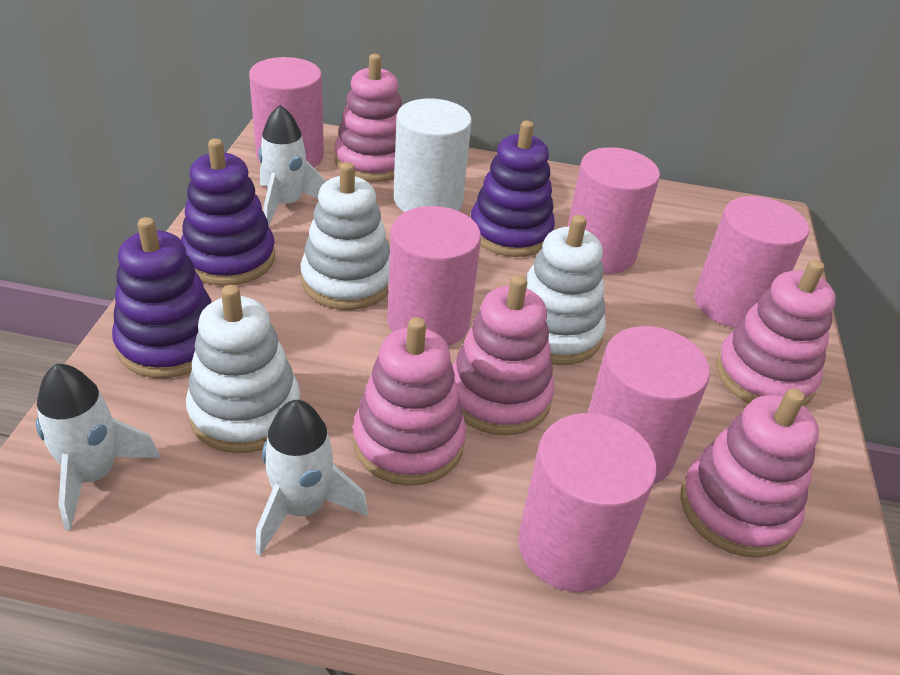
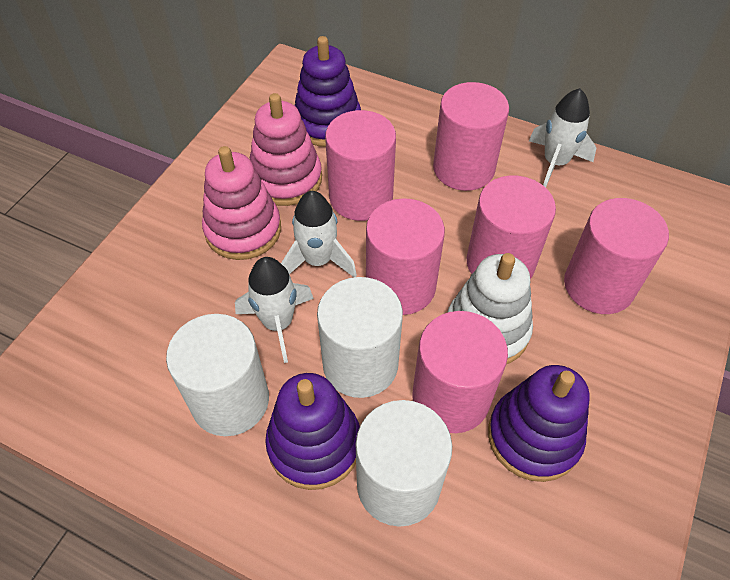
pink stacking toy: [334,54,402,182] [353,317,466,486] [453,275,554,436] [680,388,819,557] [716,260,836,406] = 5 -> [202,146,281,260] [250,93,322,206] = 2
white cylinder: [393,98,472,212] = 1 -> [166,314,269,436] [317,277,403,398] [356,400,452,527] = 3
white stacking toy: [186,285,300,453] [301,162,390,310] [526,215,606,365] = 3 -> [447,253,533,364] = 1

